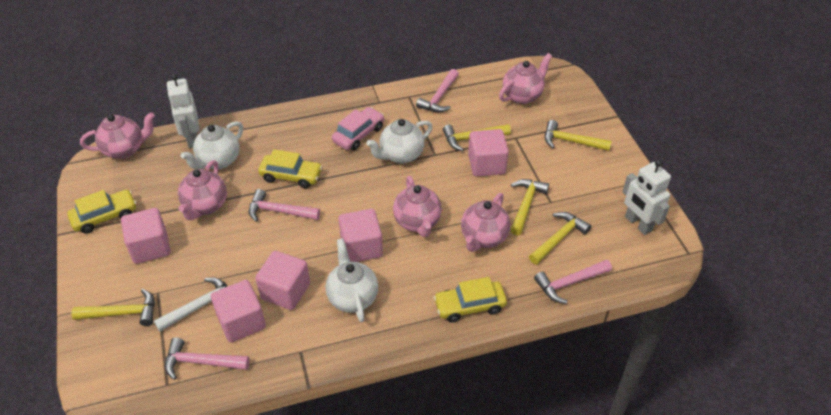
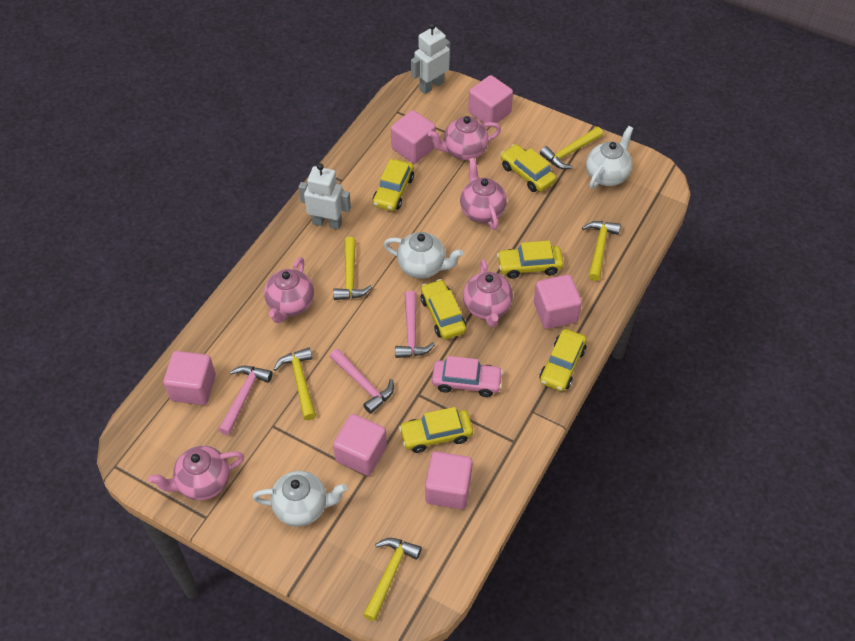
pink cube: [121,208,171,264] [211,280,266,342] [255,251,310,310] [339,209,383,262] [468,129,509,177] = 5 -> [164,351,216,405] [333,414,387,476] [391,110,436,164] [425,451,473,509] [468,75,513,127] [534,275,582,329] = 6
pink hammer: [165,337,250,380] [249,189,320,222] [416,69,459,112] [534,259,612,304] = 4 -> [219,366,272,435] [330,349,394,414] [395,291,435,358] = 3
white hammer: [154,278,227,332] = 1 -> none = 0
yellow car: [67,190,136,234] [258,149,322,188] [433,277,507,323] = 3 -> [373,159,414,211] [399,407,473,453] [421,279,466,340] [497,241,564,279] [500,144,556,192] [540,329,587,391] = 6

